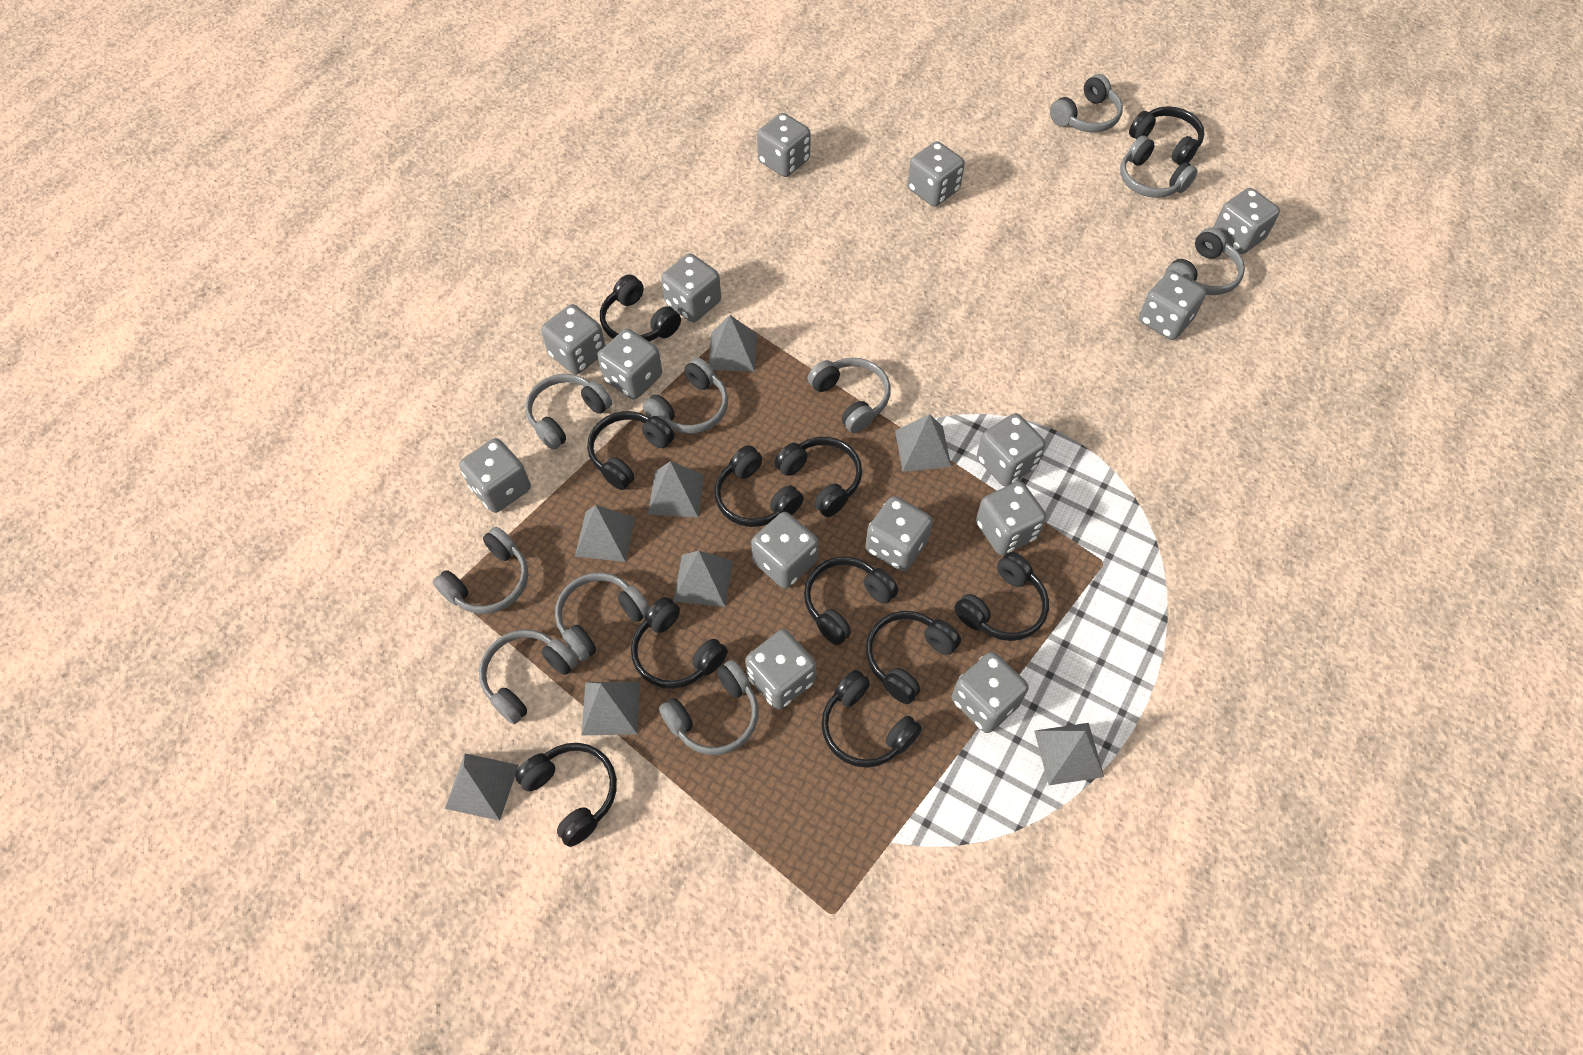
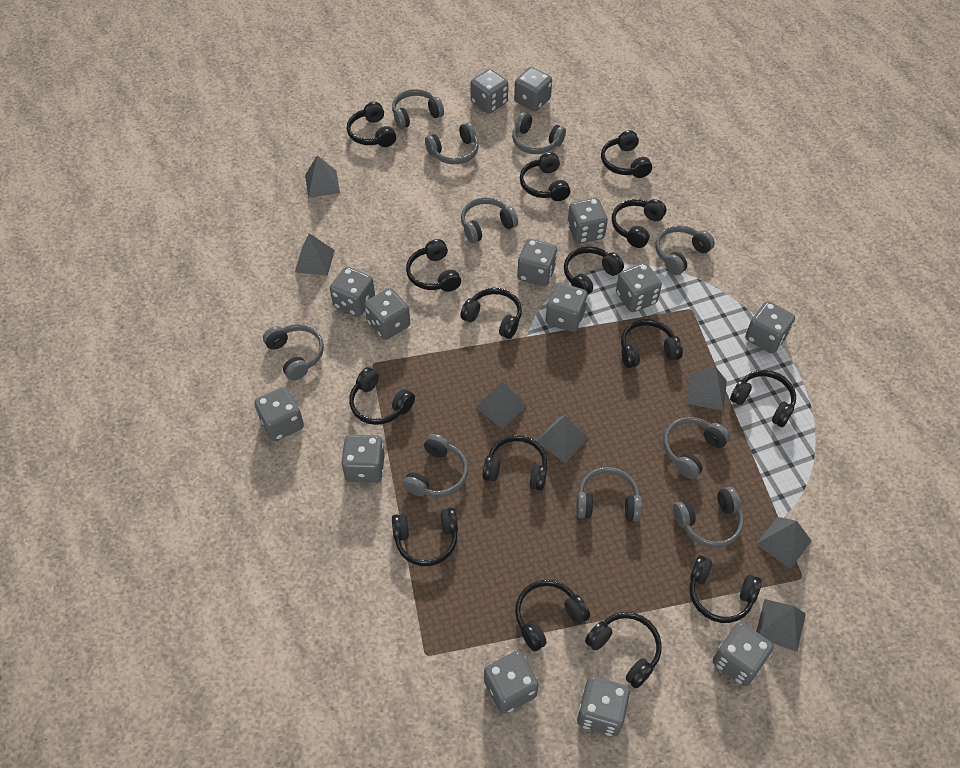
black headphones: [515,743,617,847] [587,411,675,490] [600,274,681,342] [631,597,728,689] [714,445,804,527] [774,437,862,517] [804,557,898,645] [821,670,922,768] [866,611,961,704] [954,552,1049,641] [1129,106,1204,166] = 11 -> [347,102,396,147] [349,367,415,425] [392,508,458,566] [406,239,461,292] [460,288,522,339] [482,435,547,491] [515,580,590,651] [520,152,570,201] [564,246,624,294] [585,612,662,688] [601,130,652,178] [612,199,666,248] [621,319,683,368] [689,555,762,623] [730,370,796,427] = 15
grey pyramid: [445,753,519,821] [575,505,635,562] [581,681,640,735] [648,461,704,518] [673,551,733,607] [708,315,757,371] [895,414,951,472] [1034,723,1104,785] = 8 -> [295,233,335,276] [305,155,340,198] [475,382,527,429] [537,416,588,463] [686,367,727,411] [756,517,812,569] [756,599,806,652] = 7

